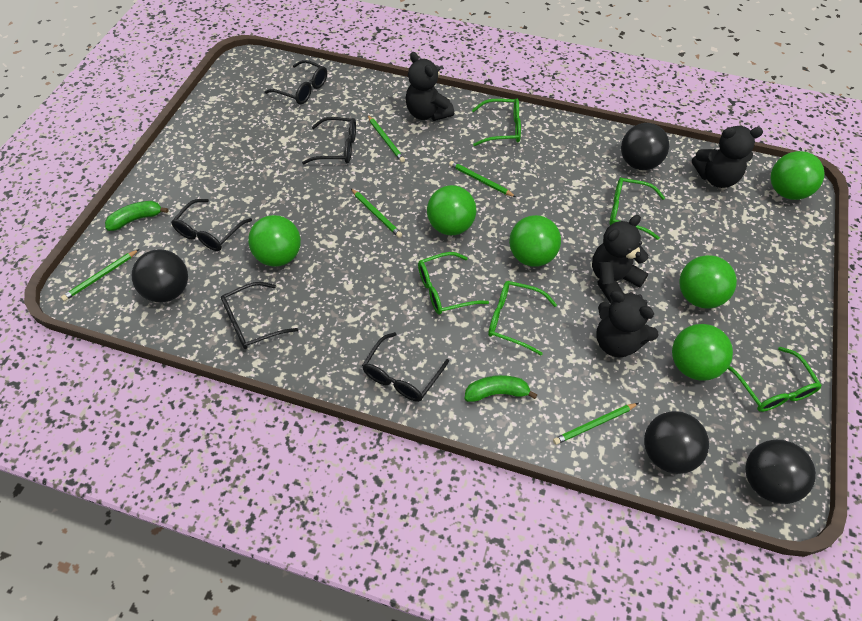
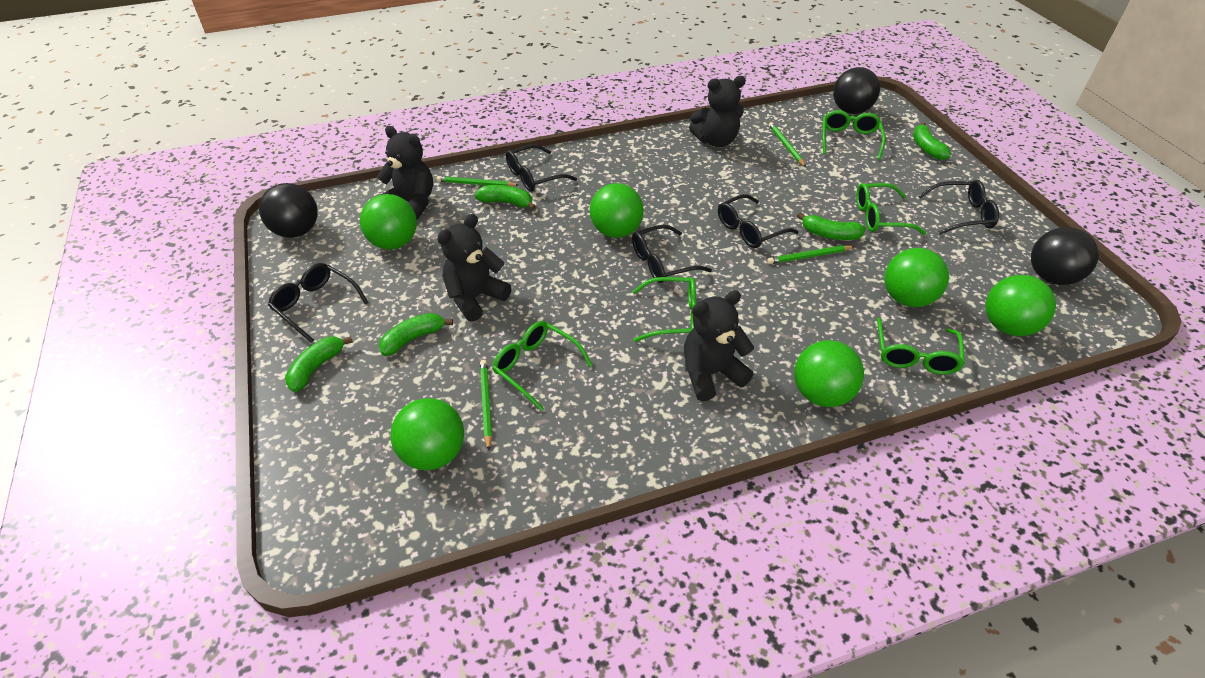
black ball: [132,249,188,302] [621,123,669,170] [644,411,709,474] [746,440,816,504] = 4 -> [259,183,318,238] [833,67,880,114] [1031,227,1099,285] = 3
green banana: [105,201,168,231] [465,375,538,402] = 2 -> [285,336,353,392] [379,313,453,356] [475,185,536,210] [797,212,866,240] [913,122,951,160] = 5
green pencil: [61,249,139,301] [351,188,402,238] [368,115,405,162] [449,161,516,197] [553,403,639,445] = 5 -> [436,176,518,187] [480,360,492,450] [767,245,855,264] [769,122,806,167] = 4

